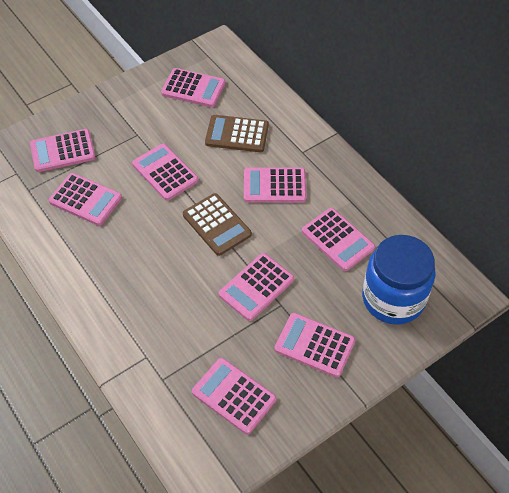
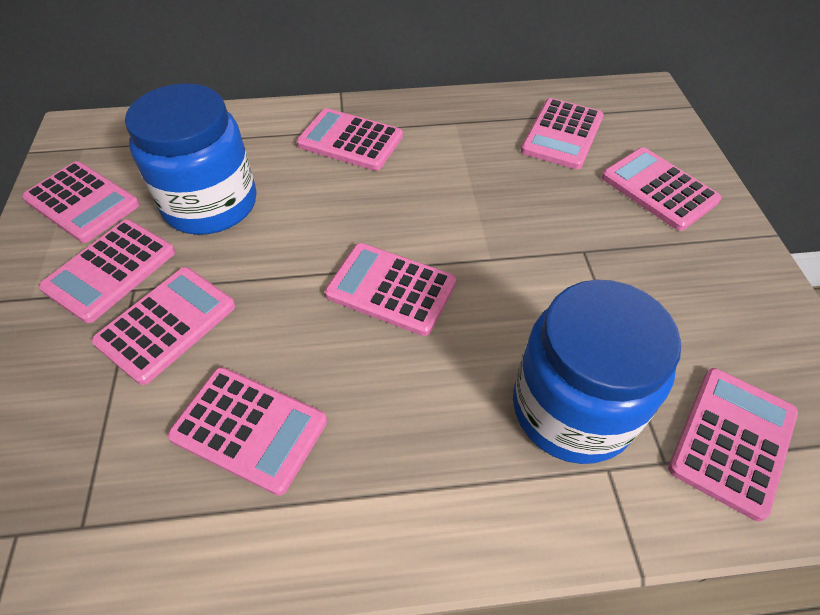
blue jar: [362,235,436,325] = 1 -> [125,83,256,235] [513,280,681,464] = 2
brown calculator: [183,193,252,256] [205,115,269,152] = 2 -> none = 0

